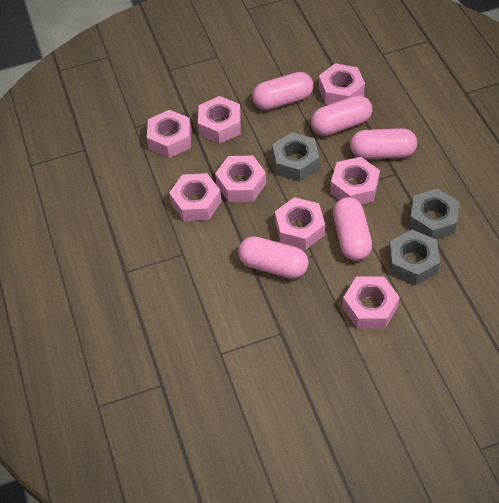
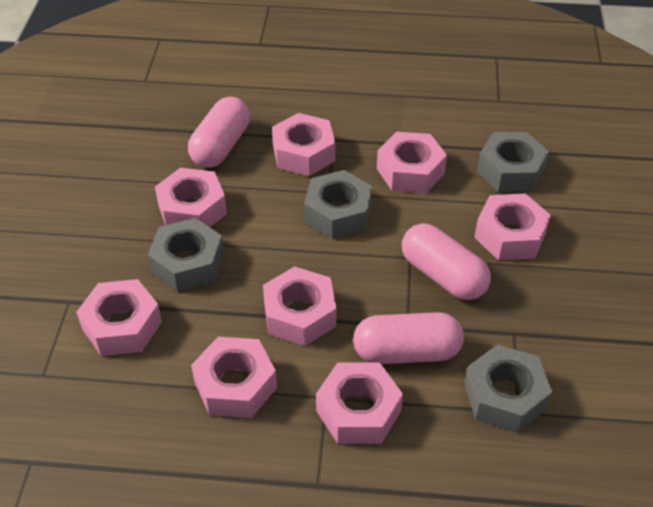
grey nut: [272,132,319,182] [388,230,440,286] [409,188,459,240] = 3 -> [148,218,224,292] [304,170,372,239] [464,344,552,433] [477,132,549,192] = 4
pink capsule: [238,236,309,279] [252,72,313,110] [311,95,372,136] [333,197,372,261] [350,128,417,159] = 5 -> [188,96,250,168] [353,312,464,364] [402,223,491,300] = 3

